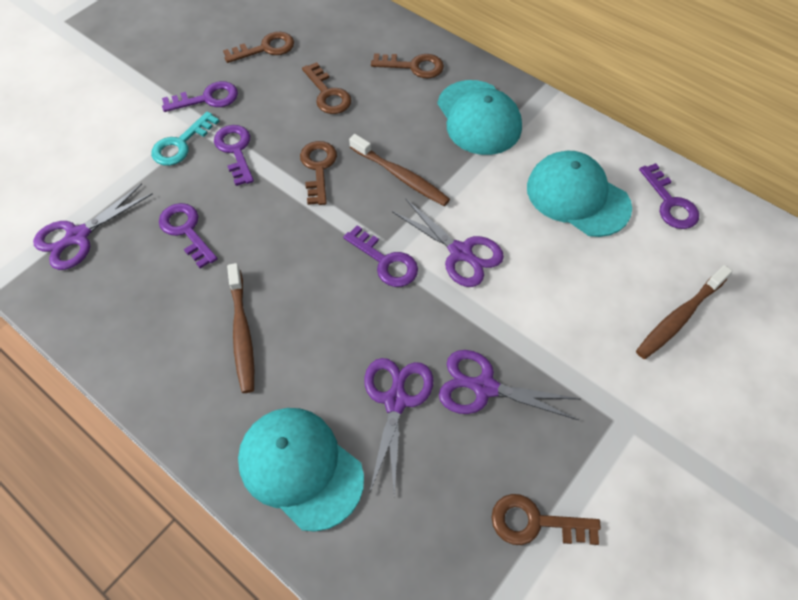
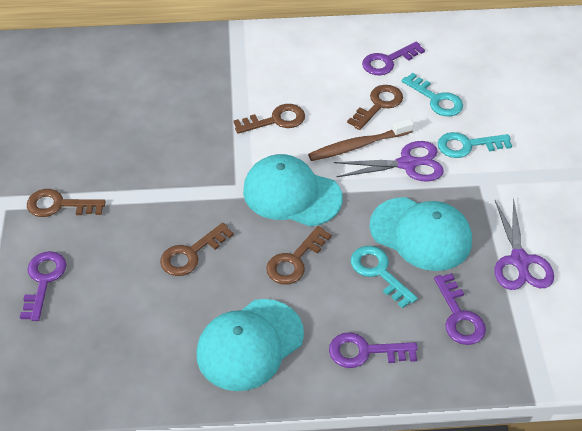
brown toothbrush: [227,263,254,393] [349,134,450,206] [636,265,733,359] = 3 -> [308,118,414,161] = 1
purple key: [159,203,218,269] [162,81,238,112] [214,125,254,186] [343,225,418,287] [639,163,699,229] = 5 -> [20,251,67,321] [329,332,418,368] [362,42,425,75] [434,273,486,345] = 4
purple scissors: [33,183,153,270] [364,358,433,496] [392,198,504,287] [439,350,580,420] = 4 -> [334,141,444,181] [495,198,554,290] = 2
turquoise key: [151,111,219,166] = 1 -> [351,246,417,309] [402,73,463,116] [438,132,512,158] = 3

